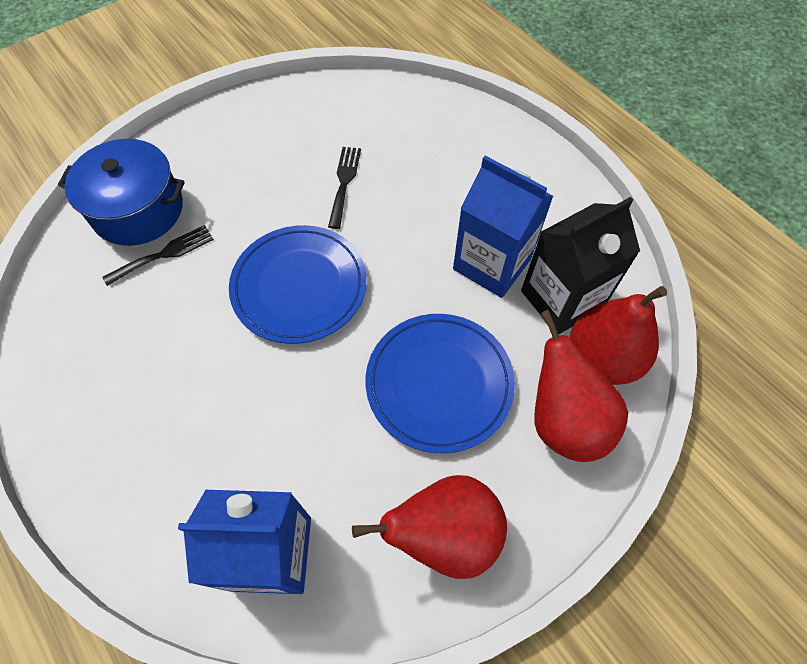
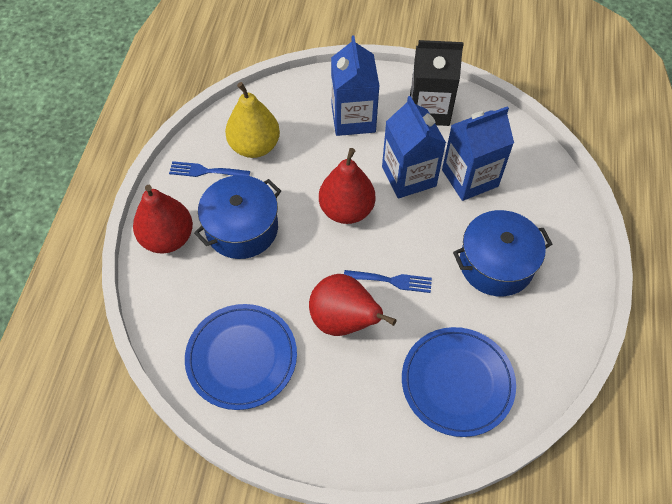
black fork: [103,225,214,286] [328,147,361,229] = 2 -> none = 0
blue carton: [178,490,311,594] [453,156,553,298] = 2 -> [331,36,379,136] [382,96,446,198] [442,106,514,201] = 3
blue fork: none = 0 -> [169,161,250,177] [344,270,432,293] = 2
blue pot: [58,139,185,246] = 1 -> [194,175,281,259] [453,210,552,296] = 2
yellow pear: none = 0 -> [225,82,280,158] = 1

